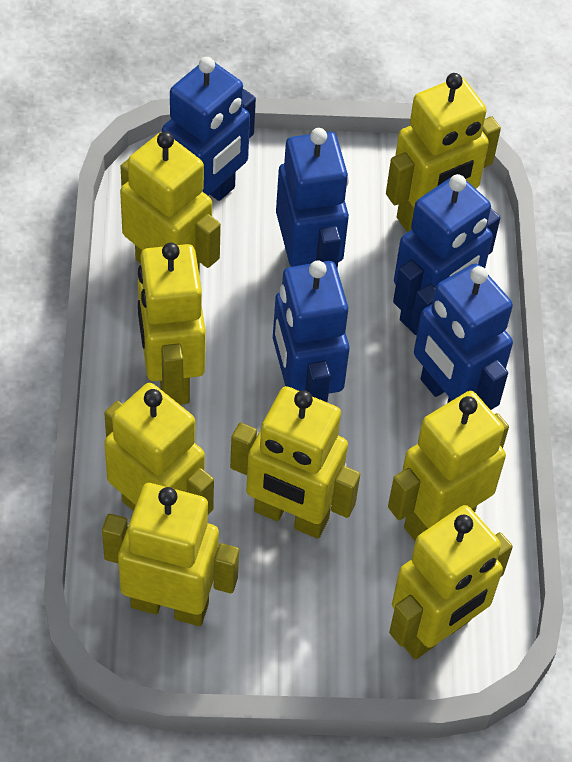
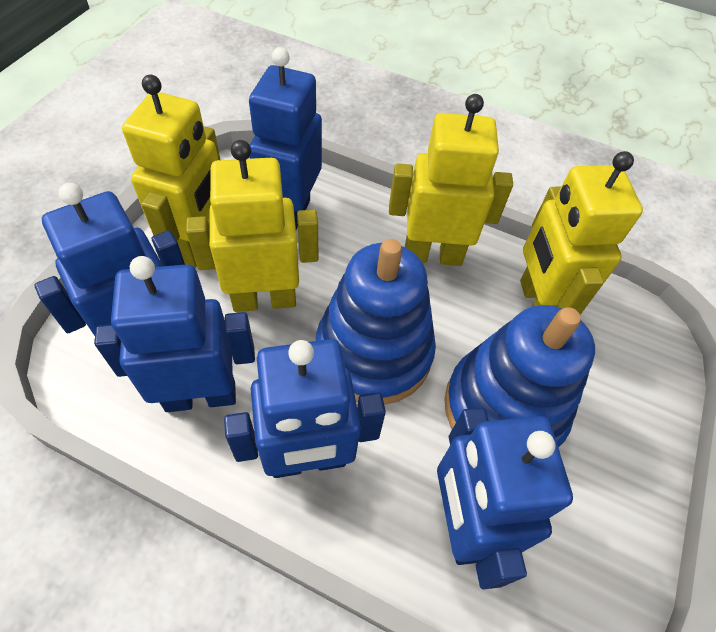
blue stacking toy: none = 0 -> [316,239,436,405] [444,305,595,448] = 2
yellow robot: [102,483,239,626] [104,383,214,514] [120,131,221,276] [138,243,206,405] [230,386,360,539] [386,73,501,232] [388,391,509,541] [389,505,513,659] = 8 -> [122,75,220,268] [186,140,318,312] [389,94,513,266] [520,151,643,315] = 4

